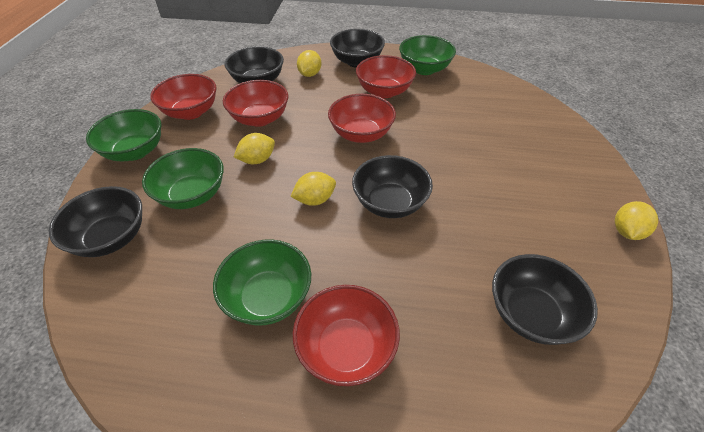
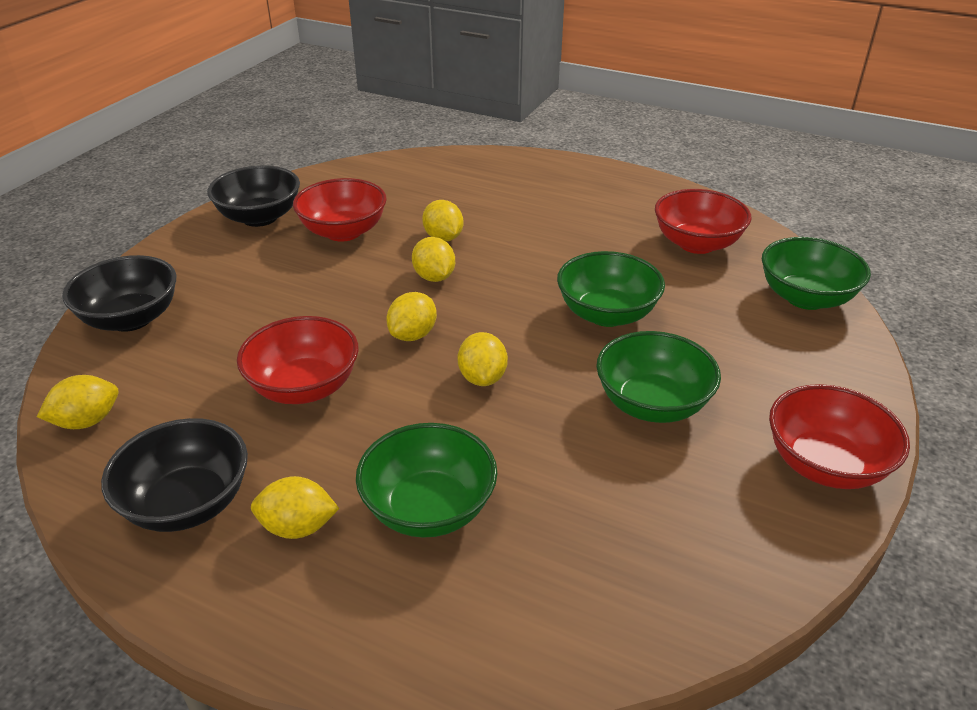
black bowl: [49,186,142,257] [225,46,284,83] [330,29,385,68] [352,155,433,218] [492,254,598,345] = 5 -> [62,255,177,332] [101,418,248,532] [207,165,300,227] = 3
red bowl: [150,74,217,120] [223,80,288,127] [293,285,400,386] [328,94,396,143] [356,55,416,98] = 5 -> [237,316,359,404] [293,178,387,241] [655,189,752,254] [769,384,910,489] = 4
yellow lemon: [234,133,275,164] [290,172,336,206] [297,50,322,77] [615,201,658,240] = 4 -> [37,375,119,429] [251,476,339,539] [386,292,437,341] [412,237,455,282] [422,200,463,241] [458,332,508,386] = 6

